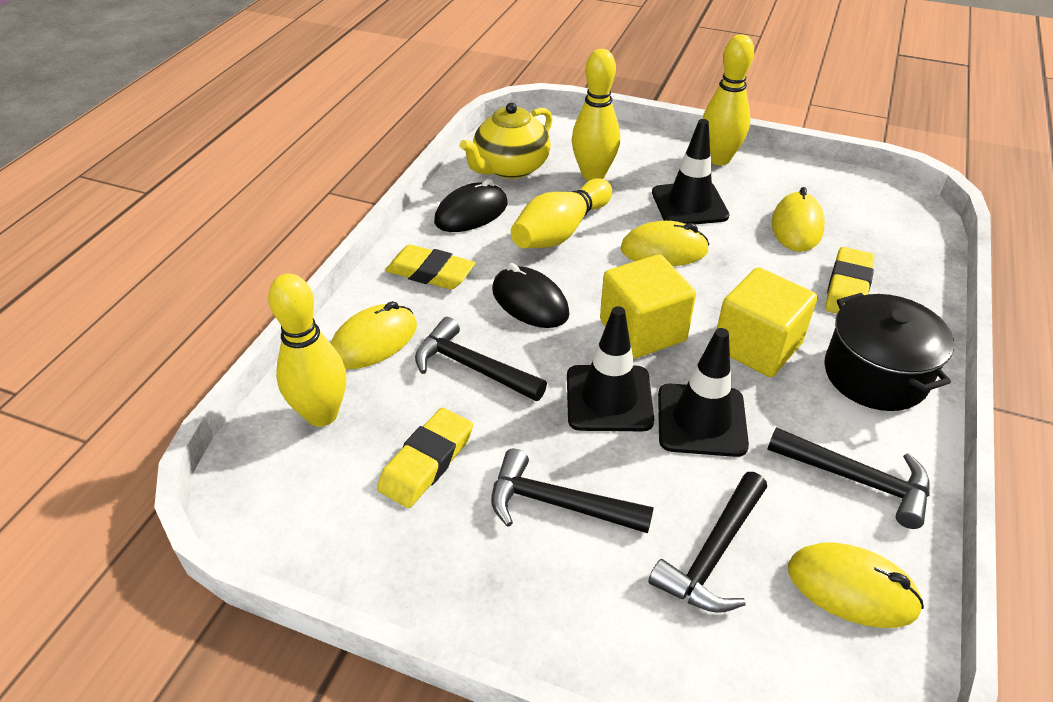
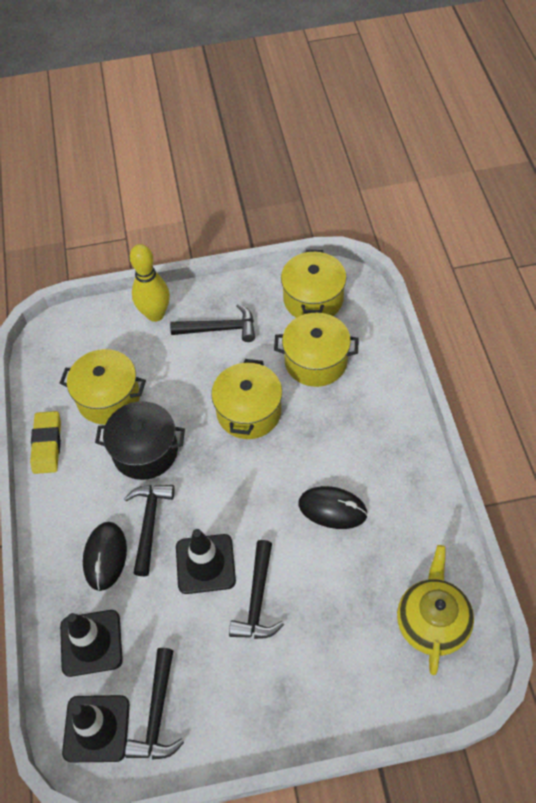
yellow bowling pin: [268,274,346,427] [511,178,612,248] [572,49,620,181] [702,34,754,165] = 4 -> [130,244,170,322] = 1
yellow cube: [600,254,696,359] [717,267,817,377] = 2 -> none = 0
yellow eraser: [377,408,473,508] [385,244,475,290] [825,247,875,314] = 3 -> [30,411,61,474] = 1
yellow mouse: [331,301,417,369] [620,221,709,266] [772,187,825,252] [788,543,924,628] = 4 -> none = 0
yellow pot: none = 0 -> [60,349,146,425] [211,359,282,439] [274,313,359,387] [281,250,347,318] = 4

